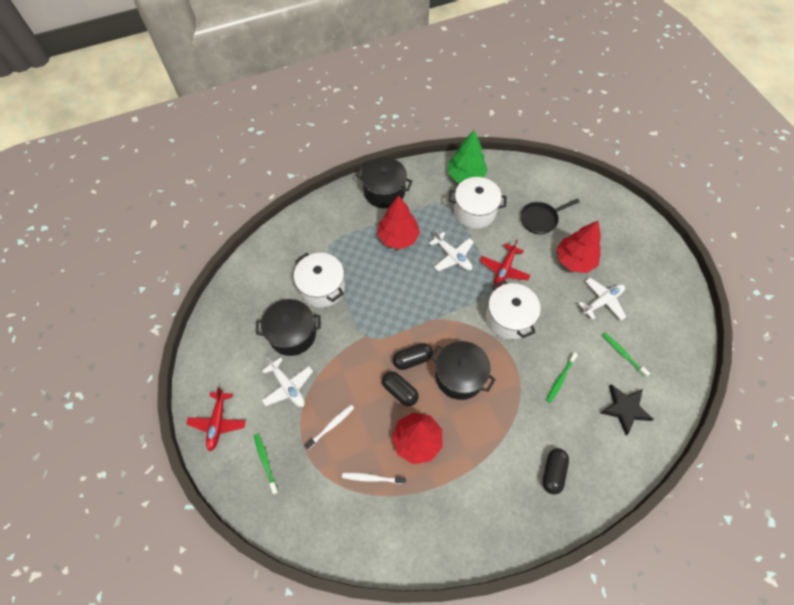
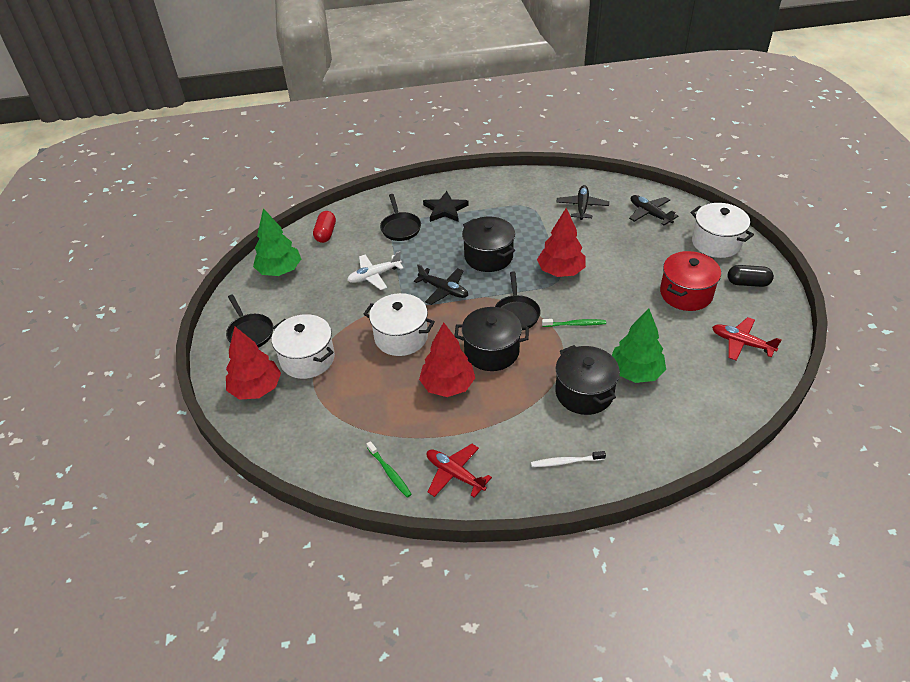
black capsule: [382,371,419,406] [393,343,433,370] [542,448,569,495] = 3 -> [728,265,774,287] = 1
black pan: [521,199,580,234] = 1 -> [226,294,273,348] [380,194,421,241] [495,271,540,328] = 3
black plane: none = 0 -> [414,264,468,305] [556,185,609,220] [629,195,678,225] = 3
green toothbrush: [254,434,278,494] [546,352,578,403] [602,332,650,377] = 3 -> [367,441,412,498] [542,319,606,327] = 2
green tree: [448,130,488,183] = 1 -> [253,208,301,276] [612,308,666,383] = 2
red capsule: none = 0 -> [313,211,336,243] = 1
red pot: none = 0 -> [660,251,721,311] = 1
white plane: [262,357,313,407] [429,230,474,271] [578,278,626,320] = 3 -> [347,251,404,290] = 1
white toothbrush: [304,405,354,450] [342,473,406,484] = 2 -> [531,451,606,467] = 1

